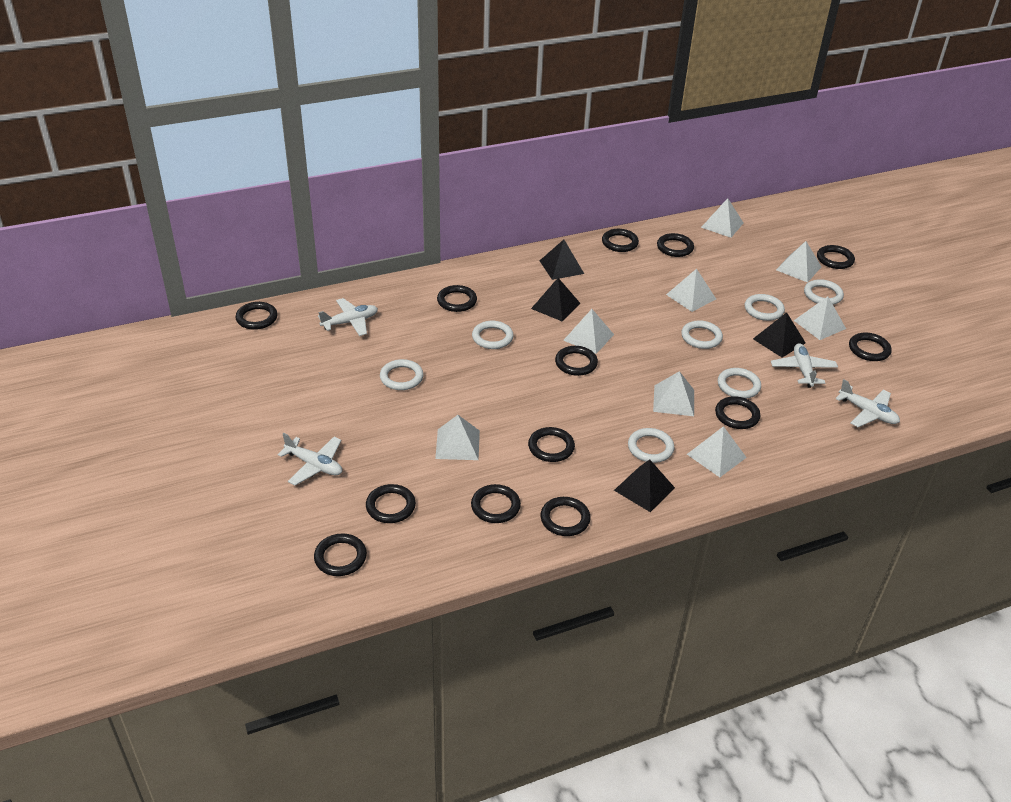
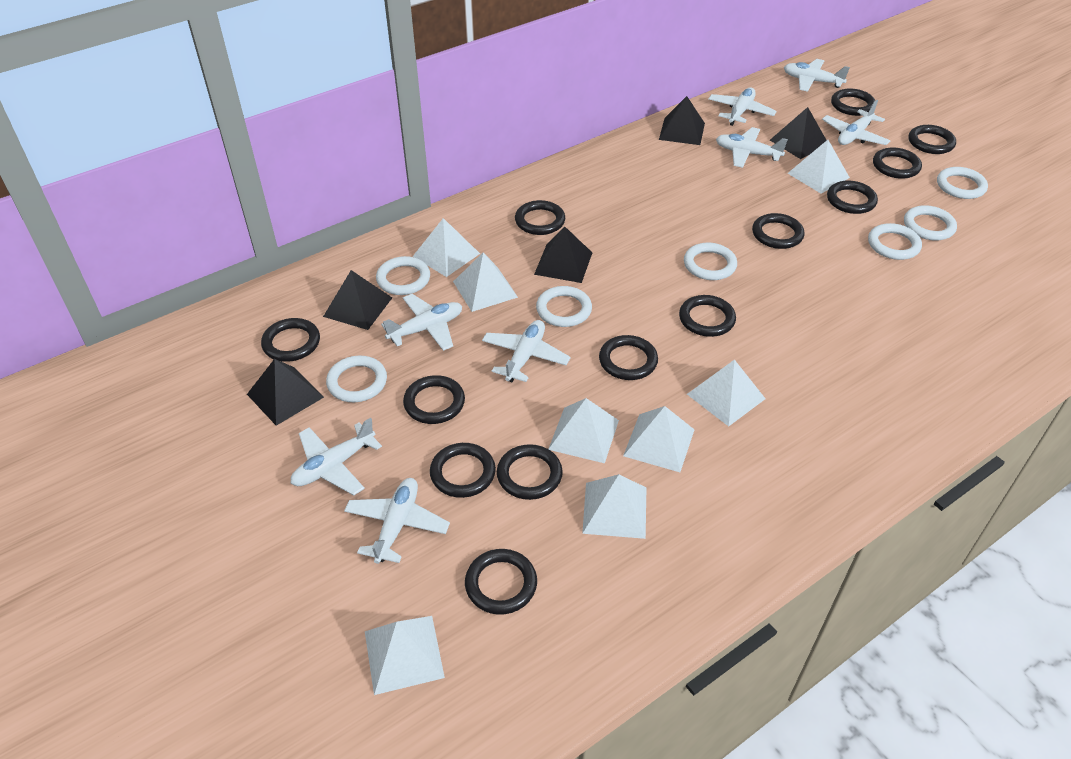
black pyramid: [531,278,581,322] [540,240,584,280] [614,459,675,512] [753,312,806,358] = 4 -> [247,359,324,426] [323,270,392,330] [534,227,592,283] [659,96,705,145] [770,107,827,159] = 5
white plane: [278,433,342,486] [318,298,378,336] [771,343,838,388] [835,379,900,427] = 4 -> [290,418,382,495] [344,478,450,564] [381,294,462,351] [482,320,571,382] [708,87,777,126] [716,127,788,168] [784,59,850,92] [822,100,891,145] = 8

